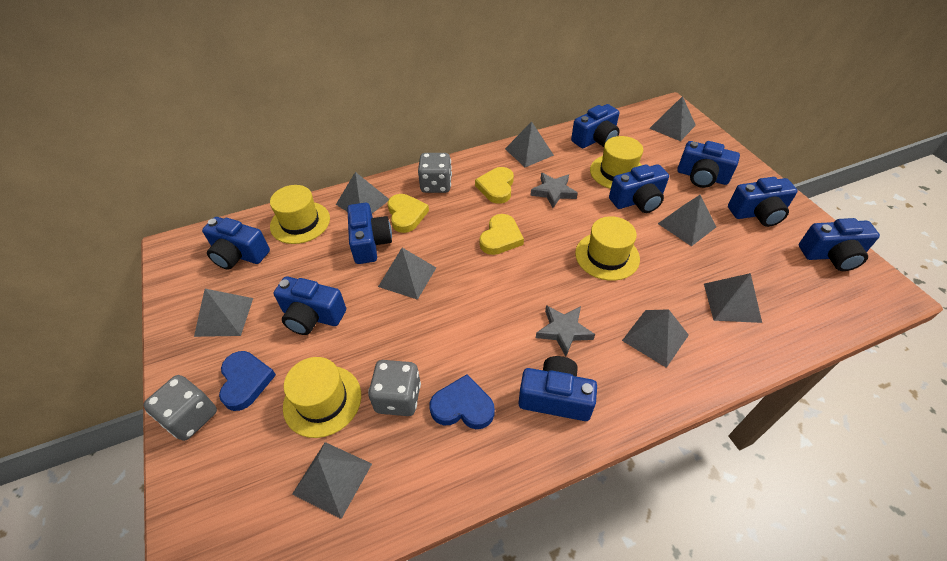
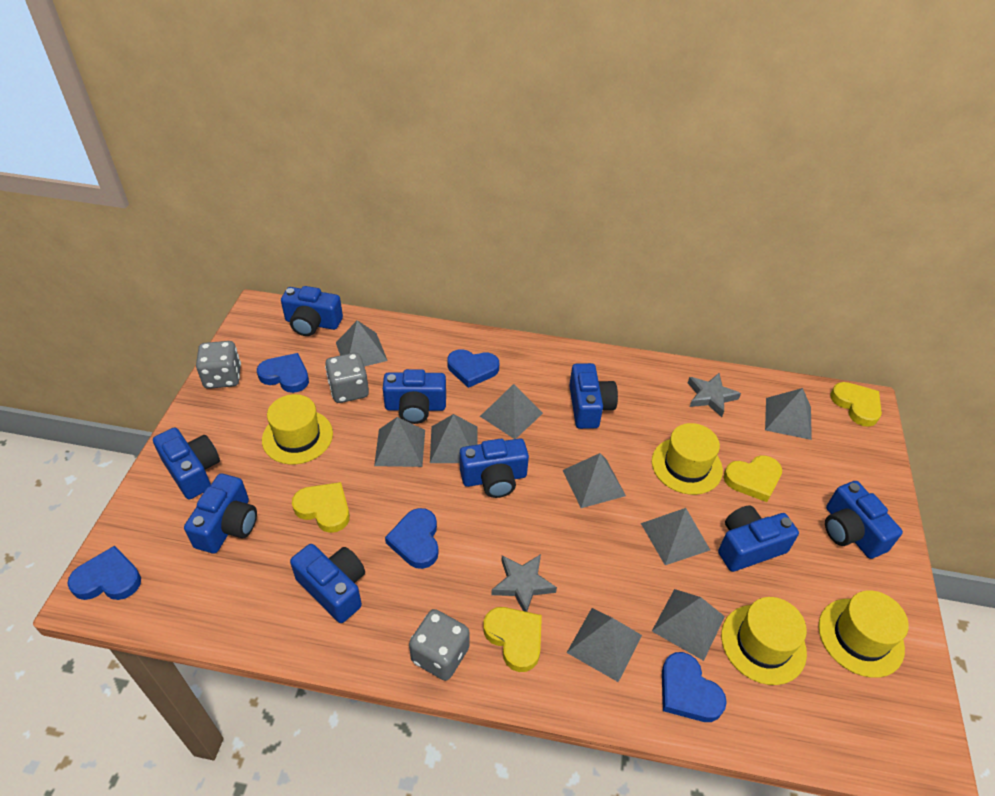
blue heart: [219,351,276,411] [430,374,495,429] = 2 -> [67,546,141,600] [257,353,309,393] [385,508,439,569] [447,349,499,388] [662,652,727,722] = 5
yellow heart: [388,194,429,233] [475,167,514,204] [479,214,524,255] = 3 -> [292,482,350,533] [483,607,542,672] [723,456,782,502] [830,382,882,427] = 4

